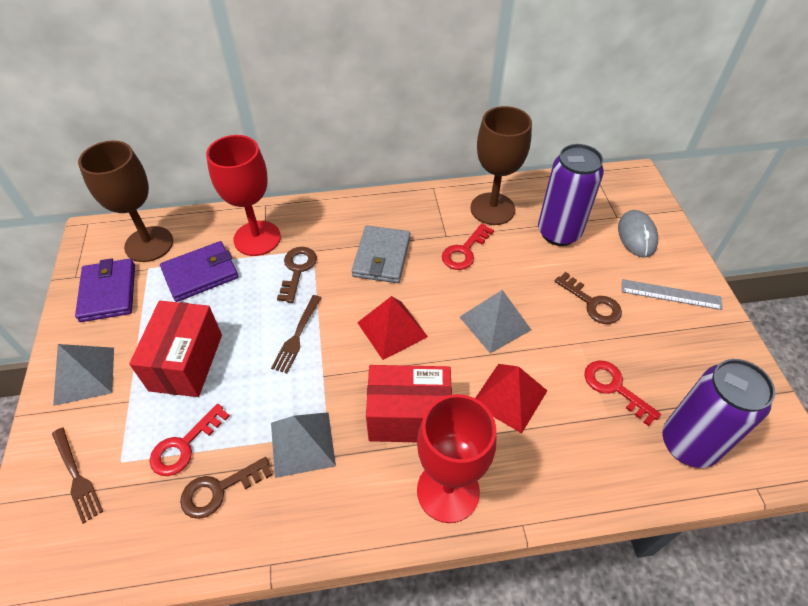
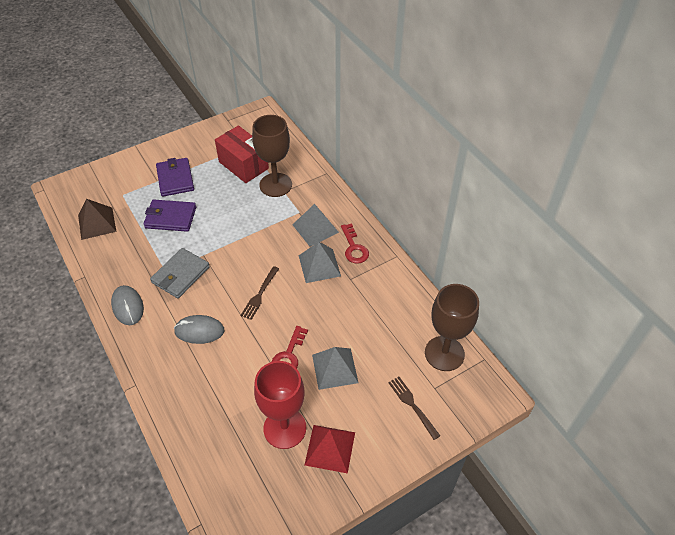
brown key: [180,457,272,519] [277,247,317,303] [555,272,622,324] = 3 -> none = 0
brown pyramid: none = 0 -> [78,199,116,240] = 1
grey mouse: [618,210,658,257] = 1 -> [111,285,144,325] [174,315,224,344] = 2
grey ruler: [622,279,723,310] = 1 -> none = 0
purple can: [538,144,604,246] [662,359,775,468] = 2 -> none = 0
red box: [129,301,222,397] [366,365,452,442] = 2 -> [215,125,269,183] = 1
red goblet: [206,135,281,256] [417,394,496,523] = 2 -> [254,361,306,449] = 1
red key: [150,404,230,476] [442,223,494,270] [584,360,661,426] = 3 -> [271,326,308,368] [341,223,369,264] = 2
red pyramid: [357,296,428,360] [475,364,547,433] = 2 -> [305,425,355,474] = 1

